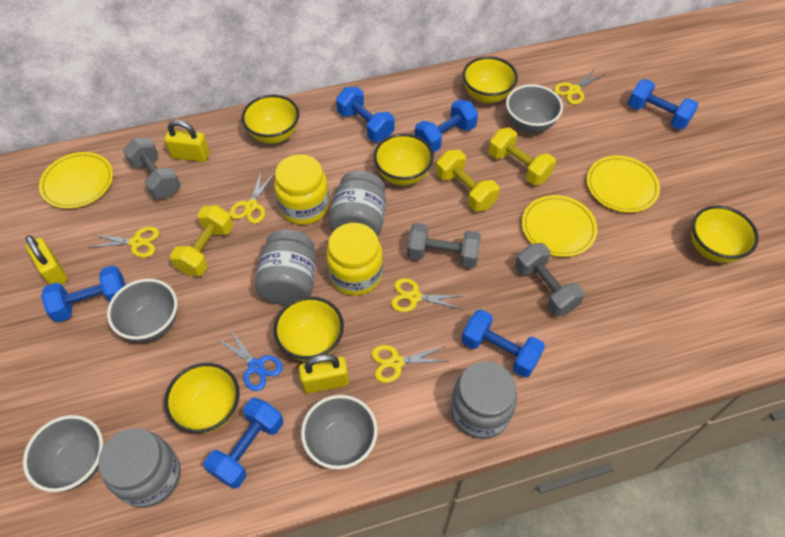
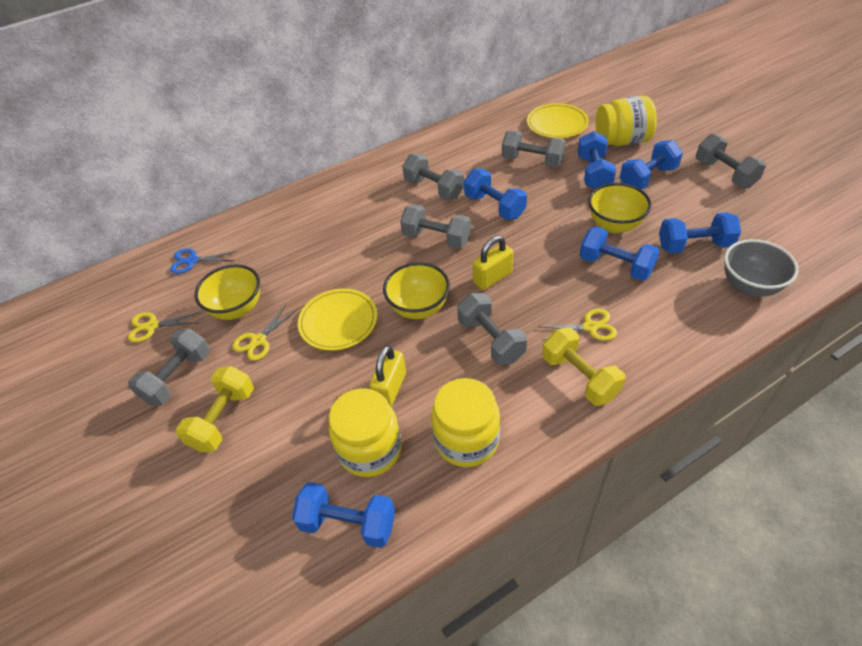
grey bowl: [23,415,104,492] [107,279,177,342] [301,395,378,469] [506,84,563,133] = 4 -> [724,239,798,297] = 1
grey dumbbell: [123,138,181,199] [407,223,481,268] [515,243,585,316] = 3 -> [128,329,210,406] [400,204,471,249] [402,154,464,200] [457,293,527,365] [502,130,566,167] [696,134,766,188] = 6
grey jar: [98,428,181,508] [255,230,316,305] [329,171,386,237] [451,361,517,439] = 4 -> none = 0
yellow bowl: [164,363,240,434] [242,95,299,144] [274,296,344,361] [374,134,433,186] [463,56,518,103] [691,205,759,263] = 6 -> [195,264,260,320] [383,262,450,319] [588,183,652,233] = 3
yellow dumbbell: [170,205,233,276] [436,150,499,211] [488,127,556,185] = 3 -> [176,366,254,452] [542,327,626,406] = 2
yellow jar: [274,154,329,225] [326,223,383,296] = 2 -> [329,388,402,477] [431,378,500,467] [596,96,657,146] = 3
yellow padlock: [25,235,68,285] [164,120,210,162] [299,354,349,394] = 3 -> [369,345,406,407] [473,235,513,290] = 2
yellow plate: [39,152,113,209] [522,195,598,257] [587,156,660,213] = 3 -> [298,288,377,351] [527,103,589,138] = 2
yellow scissors: [88,227,159,258] [230,172,274,224] [371,345,448,383] [391,278,463,312] [554,69,605,105] = 5 -> [128,312,201,342] [232,305,297,361] [538,309,617,341] = 3

